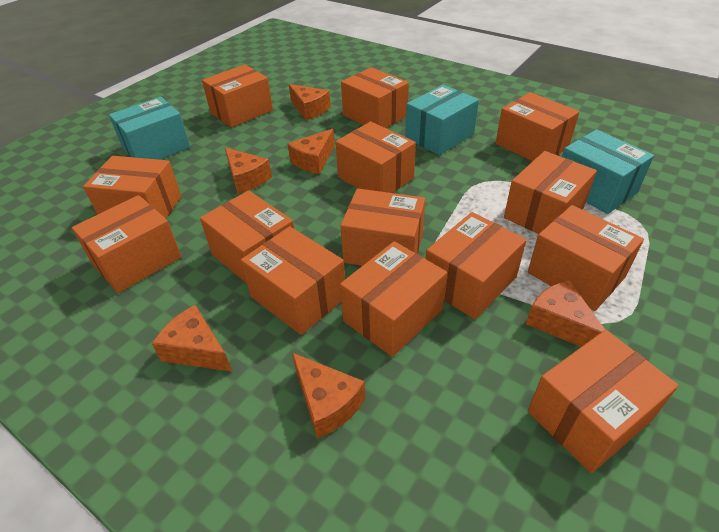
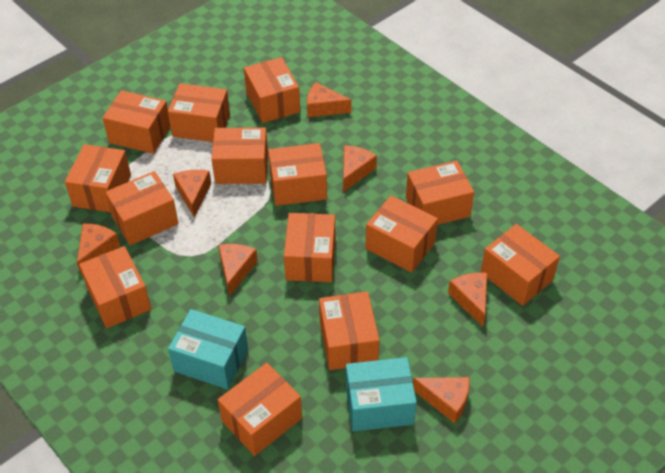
orange cheese: [152,305,232,371] [225,147,272,194] [288,129,335,174] [289,84,331,120] [292,353,365,438] [526,280,605,347] = 6 -> [77,223,120,275] [173,170,211,218] [218,244,258,296] [307,82,351,117] [343,145,377,192] [413,377,470,424] [448,272,487,327] = 7
turquoise box: [109,97,190,160] [405,85,479,155] [562,130,654,214] = 3 -> [168,309,248,389] [346,357,417,432] = 2

